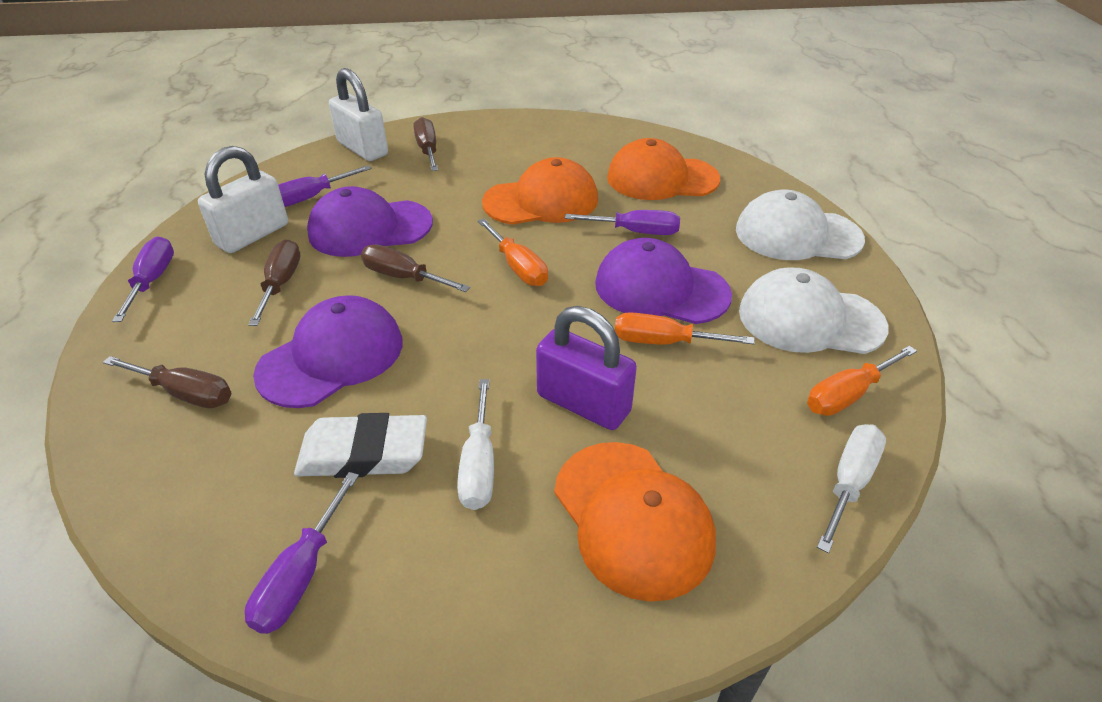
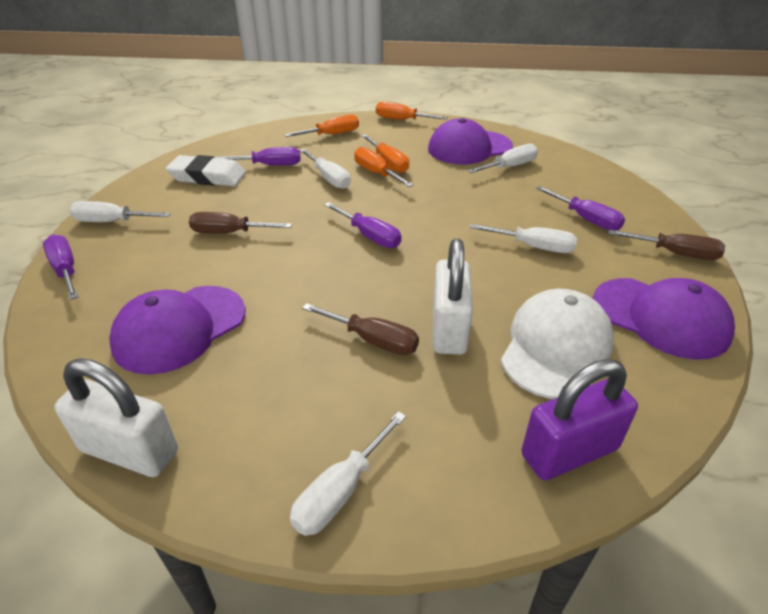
brown screwdriver: [103,356,232,408] [248,239,300,326] [361,244,470,292] [413,117,438,171] = 4 -> [189,212,292,233] [302,303,419,355] [609,230,725,260] = 3
orange cap: [482,157,598,225] [554,442,716,602] [607,138,720,200] = 3 -> none = 0
orange screwdriver: [478,219,548,286] [615,312,755,345] [807,346,917,416] = 3 -> [284,115,359,137] [354,147,414,187] [361,134,409,173] [376,102,448,120] = 4
white cap: [736,190,865,260] [739,267,888,354] = 2 -> [501,289,614,399] = 1
white screwdriver: [457,379,494,510] [817,424,886,553] = 2 -> [70,201,171,222] [290,411,406,536] [300,149,351,189] [468,144,538,173] [470,224,577,253] = 5

